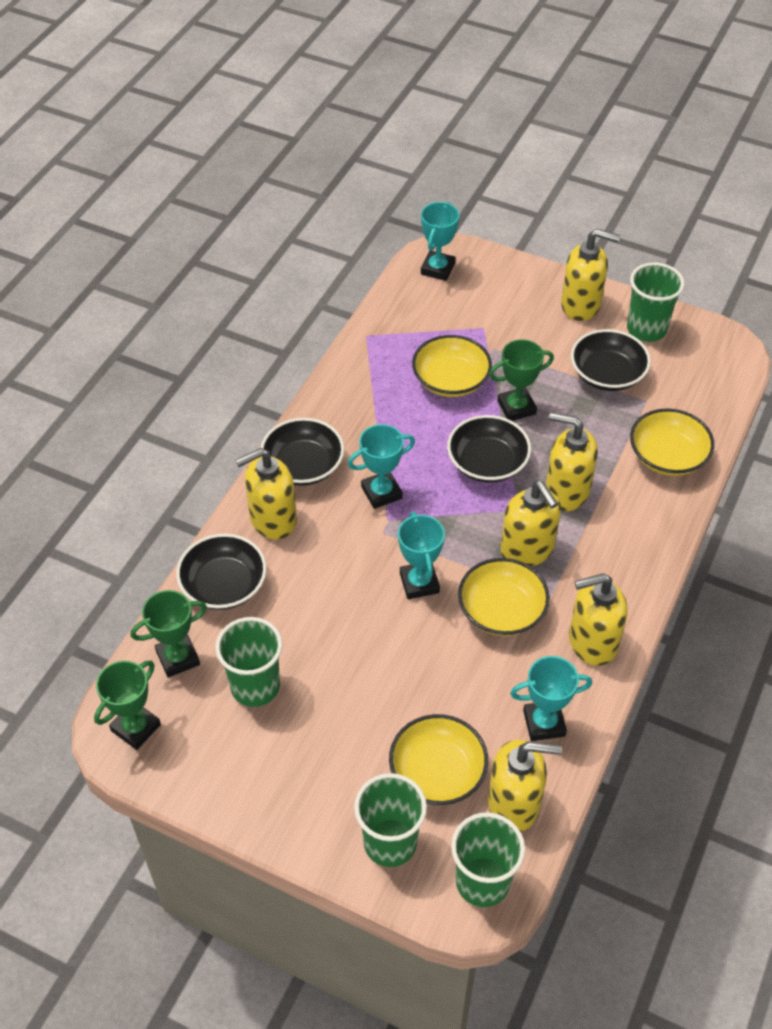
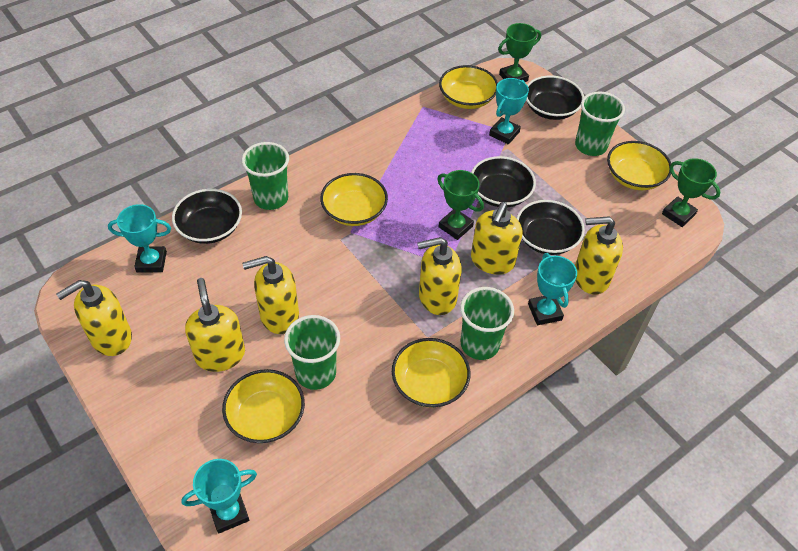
yellow bowl: [389,714,488,805] [412,335,492,397] [458,558,550,636] [630,408,714,476] = 4 -> [222,369,305,443] [320,173,388,226] [392,338,470,408] [439,65,498,109] [607,141,671,190] = 5

